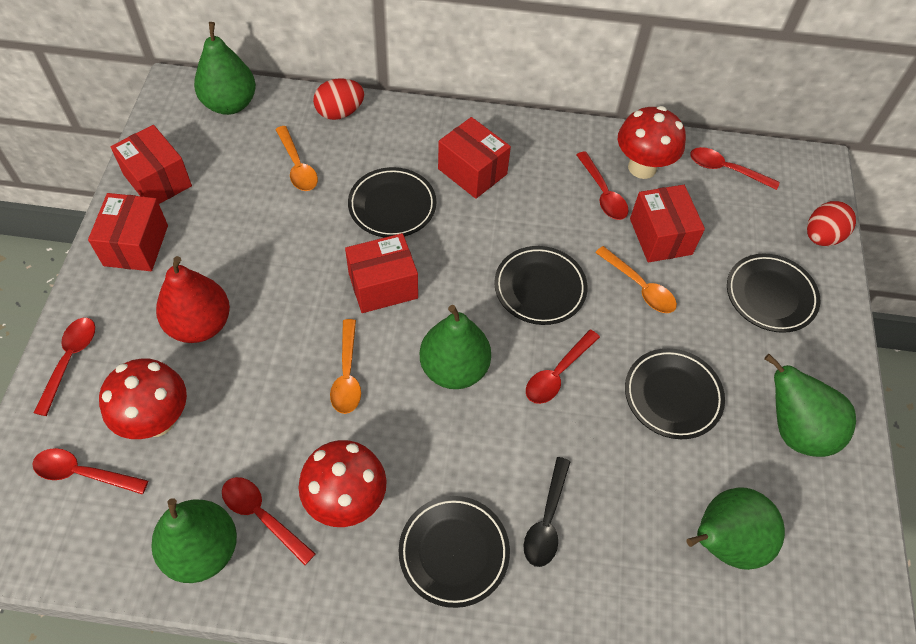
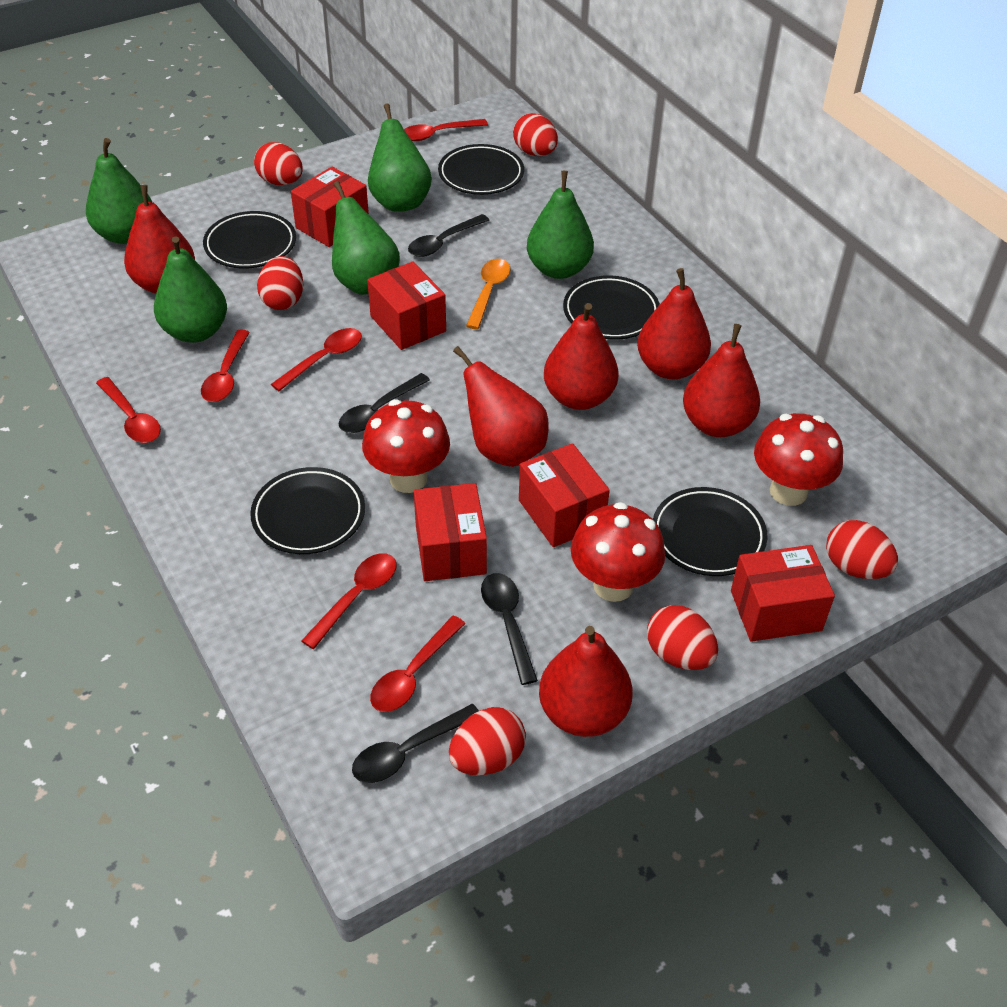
black spoon: [524,457,571,567] = 1 -> [339,373,430,433] [352,704,479,783] [408,214,489,257] [481,573,538,685] = 4
orange spoon: [275,126,318,191] [330,319,361,414] [595,246,677,313] = 3 -> [466,259,511,329] = 1
red egg: [313,78,364,120] [807,201,856,246] = 2 -> [254,142,303,185] [257,256,303,310] [449,707,526,776] [513,113,558,156] [647,605,718,670] [826,520,898,579] = 6
red pear: [156,256,230,343] = 1 -> [124,185,195,294] [453,346,549,467] [539,626,633,737] [544,303,618,410] [637,268,711,379] [683,324,760,437] = 6

